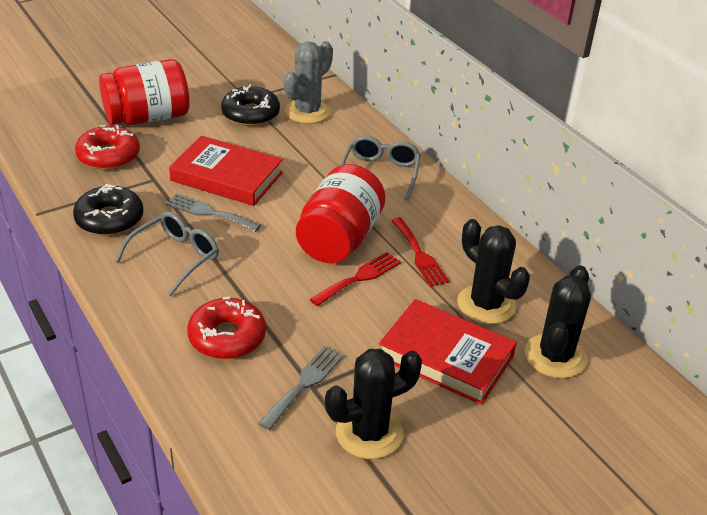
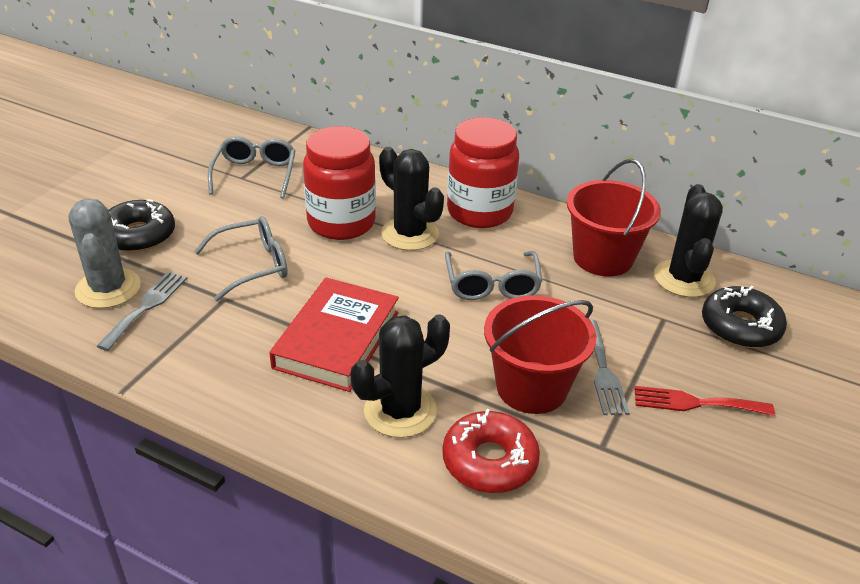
grey glasses: [115,212,219,297] [340,136,421,200] = 2 -> [194,216,288,301] [208,136,296,199] [445,251,542,300] = 3
red book: [169,136,283,206] [379,299,517,405] = 2 -> [269,278,399,392] = 1
red bucket: none = 0 -> [484,295,597,414] [567,159,661,277] = 2
red donut: [75,125,140,170] [187,297,266,359] = 2 -> [442,409,540,493] = 1
red fork: [310,252,401,306] [391,217,449,287] = 2 -> [634,386,775,416] = 1

